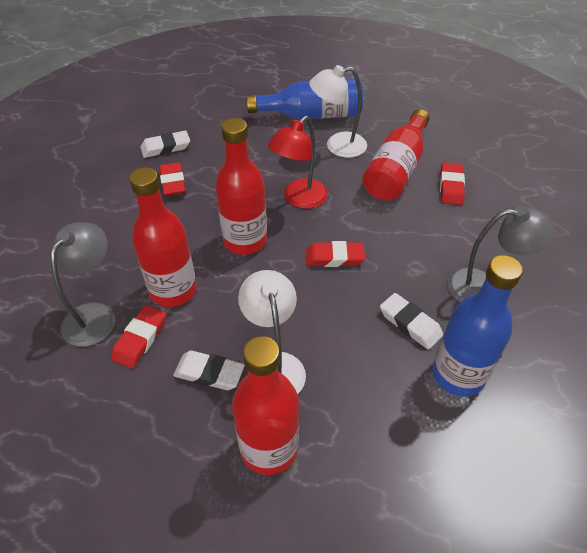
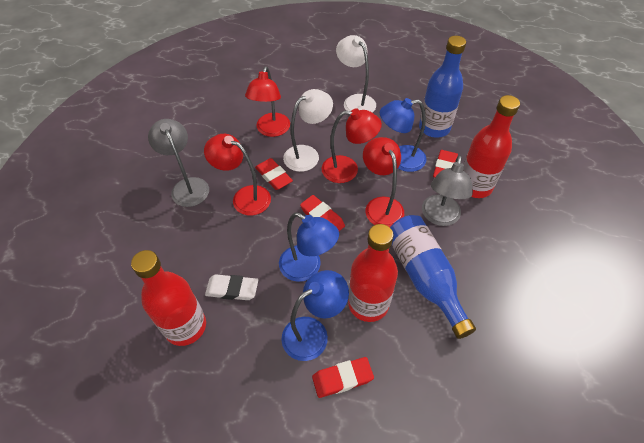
blue lamp: none = 0 -> [279,212,339,282] [281,270,349,361] [380,98,427,172] = 3
red bottle: [129,167,197,307] [215,118,267,255] [232,336,299,475] [362,109,430,201] = 4 -> [131,250,206,346] [348,224,398,322] [463,95,520,198] = 3
red lamp: [268,116,328,209] = 1 -> [204,134,271,216] [245,66,290,137] [322,108,382,183] [363,137,404,227] = 4
white eraser: [140,131,190,158] [173,351,245,390] [380,293,443,350] = 3 -> [205,274,258,300] = 1

